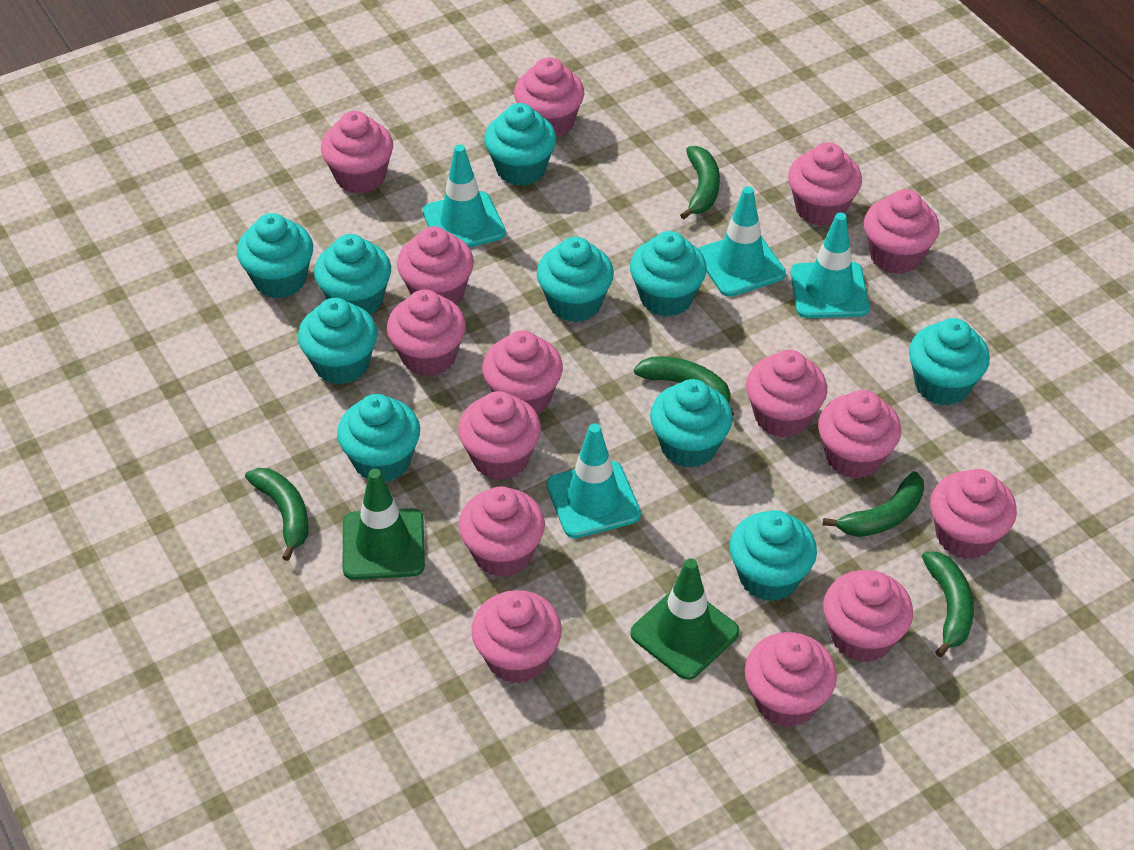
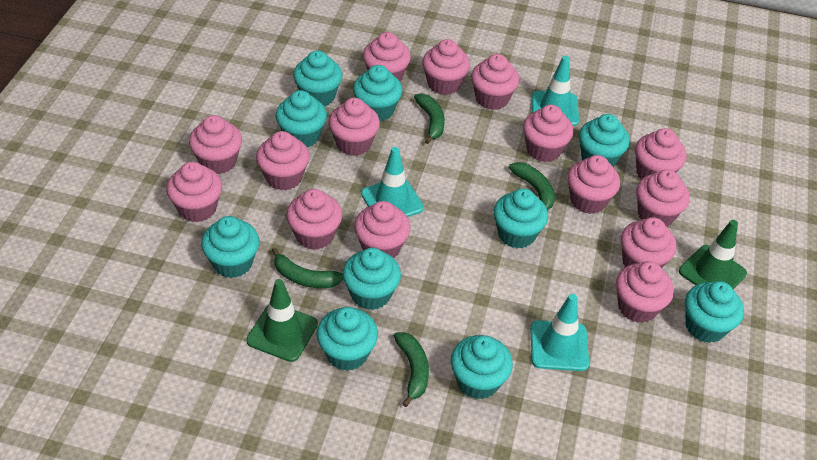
green banana: [245,468,309,561] [634,357,734,416] [680,146,720,220] [823,471,924,537] [922,552,974,657] = 5 -> [272,247,343,288] [394,332,429,407] [414,93,445,144] [509,162,555,211] = 4
turquoise traffic cone: [423,144,506,248] [546,423,641,538] [698,186,786,297] [790,213,869,318] = 4 -> [361,147,424,217] [530,294,589,371] [532,56,579,126] = 3

